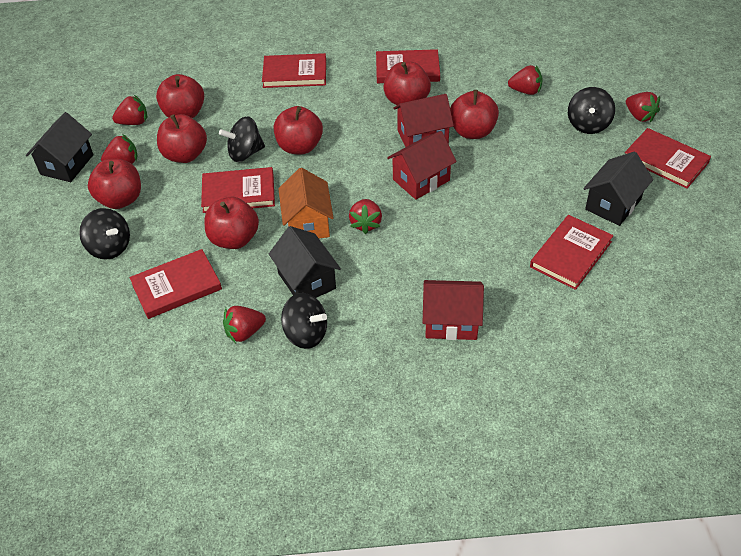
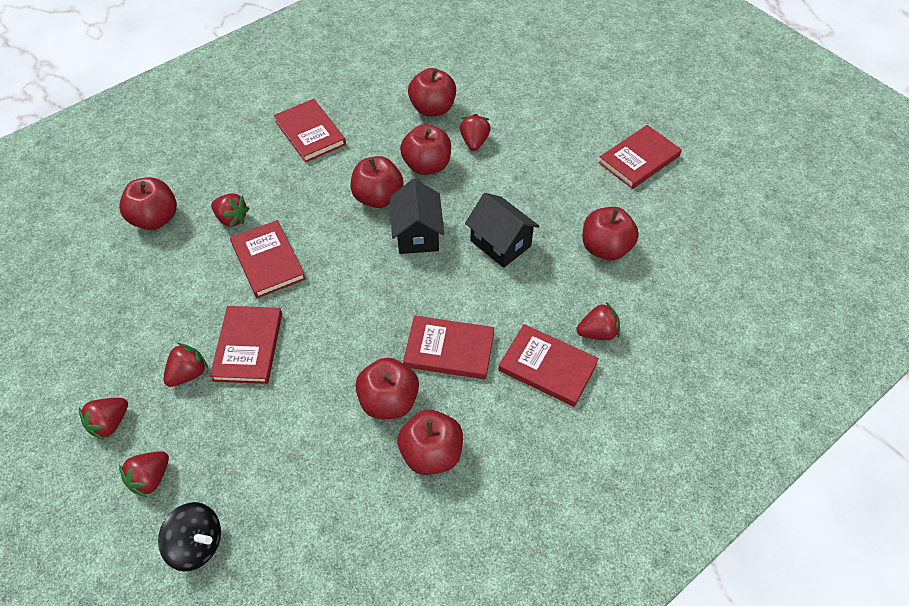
black house: [26,112,94,182] [269,226,341,298] [583,152,653,226] = 3 -> [389,179,444,254] [465,193,540,268] = 2
black spinning top: [79,208,130,260] [219,116,265,162] [281,293,327,349] [568,87,615,134] = 4 -> [158,502,221,572] = 1
orange house: [278,168,334,239] = 1 -> none = 0
red house: [387,131,457,200] [393,94,454,147] [423,280,484,340] = 3 -> none = 0

